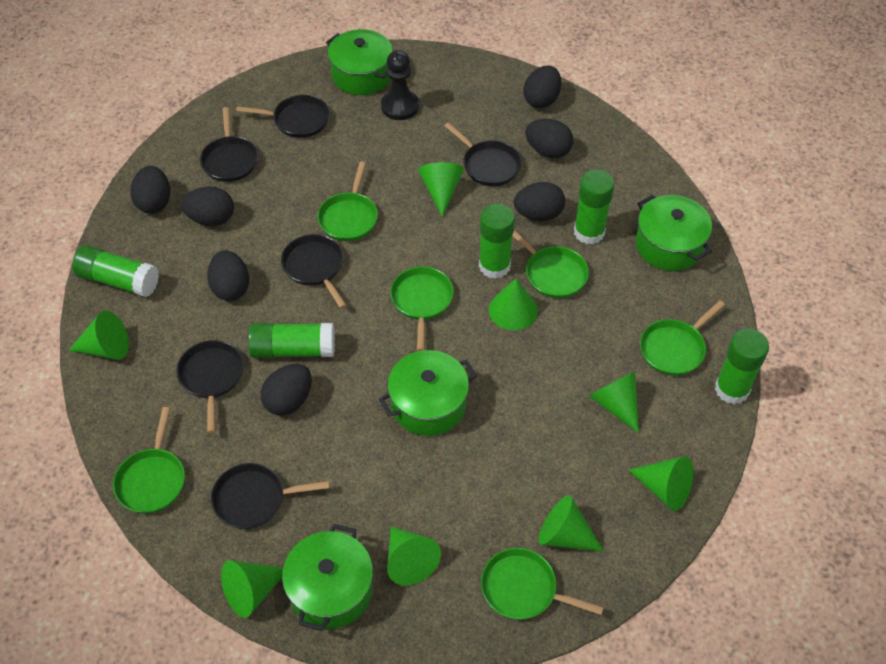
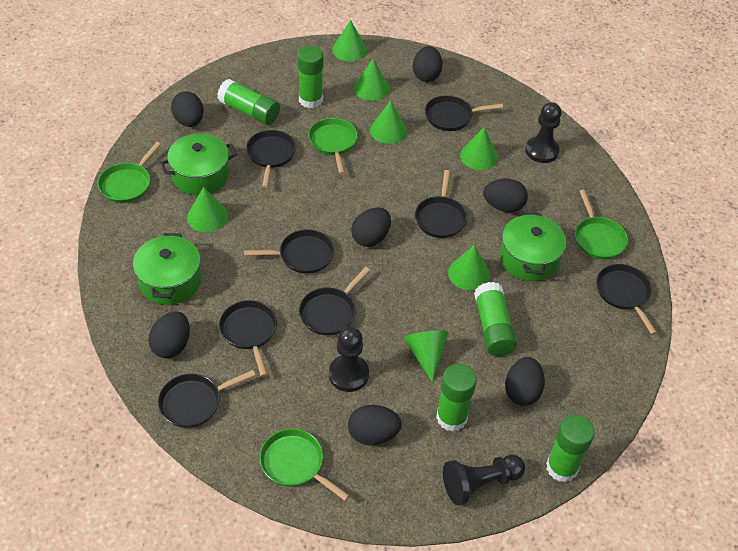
black pan: [176,340,244,433] [200,107,258,182] [211,463,330,529] [236,95,330,138] [281,234,346,308] [444,122,522,186] = 6 -> [158,370,255,428] [219,300,277,377] [244,229,334,274] [246,130,296,188] [299,267,370,335] [415,170,467,238] [425,95,503,131] [597,264,657,335] = 8
black pawn: [381,50,419,120] = 1 -> [329,327,369,392] [443,455,525,506] [525,102,561,163] = 3
green cone: [69,311,129,360] [221,561,283,618] [387,526,441,586] [418,162,464,217] [489,279,538,330] [538,495,604,552] [588,371,639,433] [628,456,693,511] = 8 -> [187,187,228,232] [332,20,367,62] [354,59,390,101] [370,101,407,144] [404,330,449,383] [448,245,490,290] [460,127,498,170] = 7
green pan: [113,407,185,514] [317,161,378,241] [390,267,454,351] [481,548,604,620] [512,230,589,298] [640,300,725,376] = 6 -> [98,142,161,203] [260,429,350,501] [308,118,358,174] [575,190,628,259] = 4
green pot: [282,524,373,631] [326,29,393,95] [379,350,477,436] [636,194,712,271] = 4 -> [133,233,201,305] [160,133,237,195] [500,212,567,281] = 3

